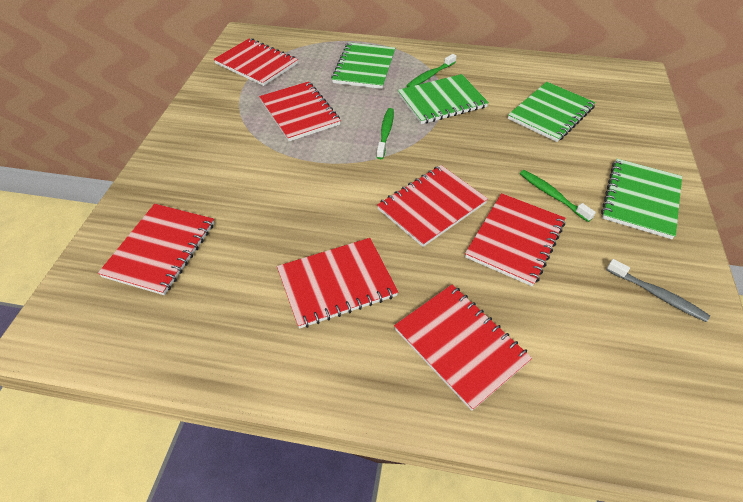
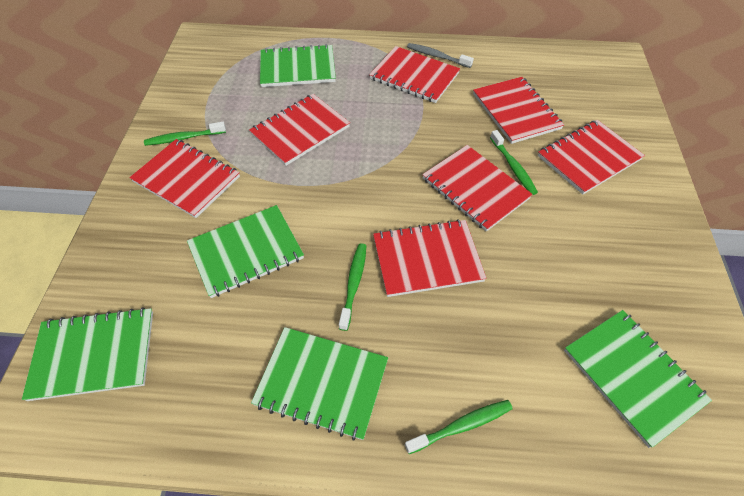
green notebook: [331,42,395,89] [398,74,489,124] [508,82,596,142] [601,159,682,239] = 4 -> [22,307,153,401] [187,205,304,298] [251,327,388,441] [260,44,336,87] [564,310,712,448] = 5
green toothbrush: [376,108,394,159] [406,54,457,87] [520,170,596,222] = 3 -> [144,122,226,146] [339,243,366,331] [405,400,513,454] [490,130,538,195] = 4

